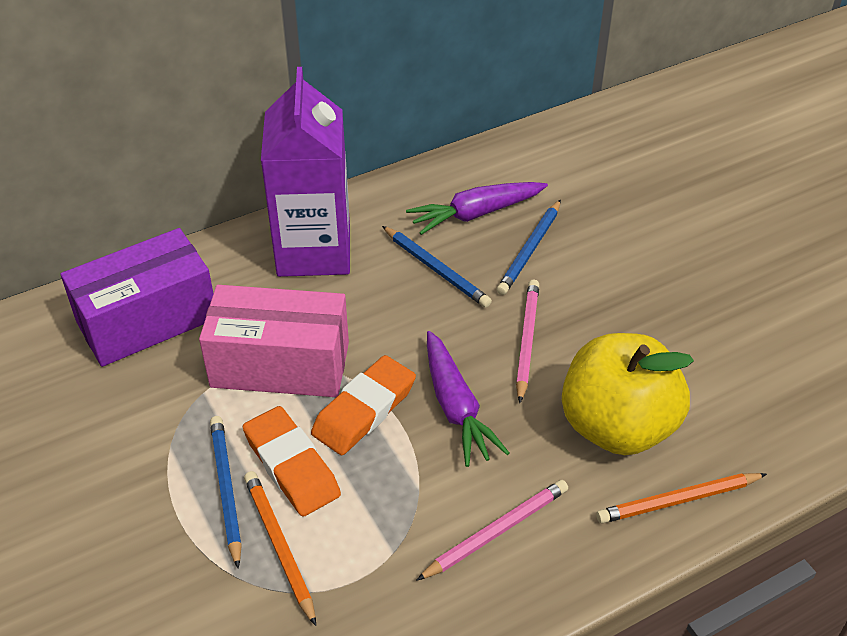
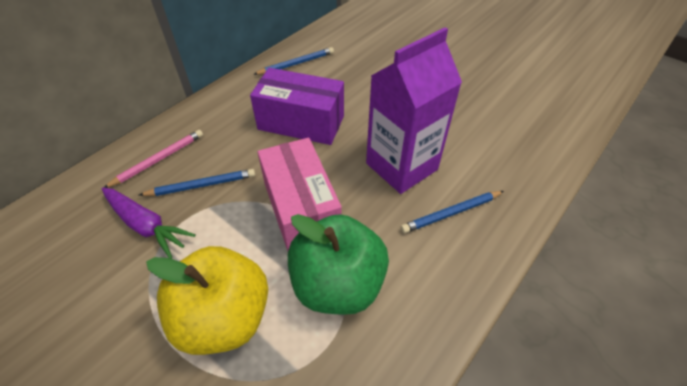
green apple: none = 0 -> [288,214,389,315] = 1
orange eraser: [243,406,341,517] [311,355,416,455] = 2 -> none = 0
orange pencil: [244,471,316,626] [596,473,767,524] = 2 -> none = 0
pink pencil: [416,480,568,581] [516,280,539,403] = 2 -> [104,130,203,188] = 1
purple carrot: [406,182,548,235] [427,331,509,467] = 2 -> [102,187,196,259] = 1

